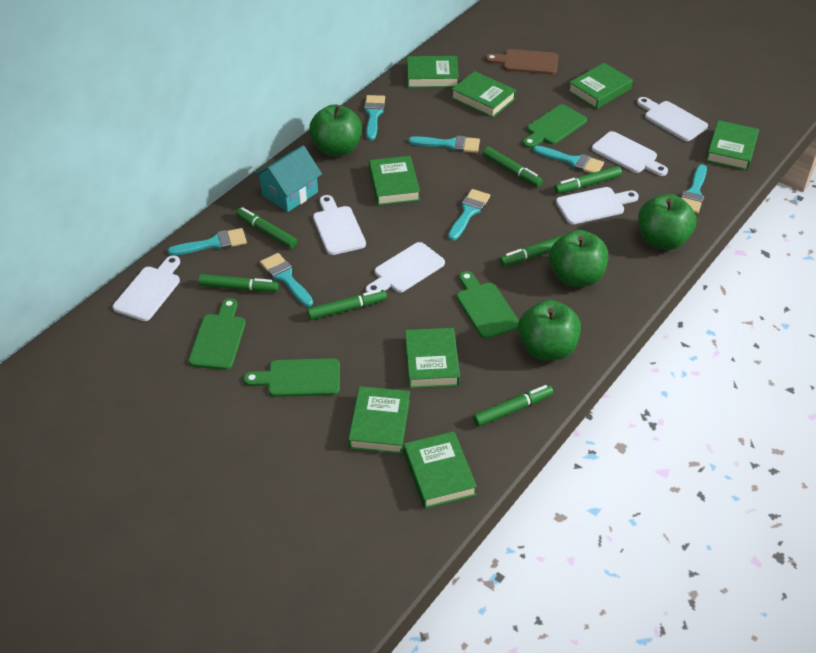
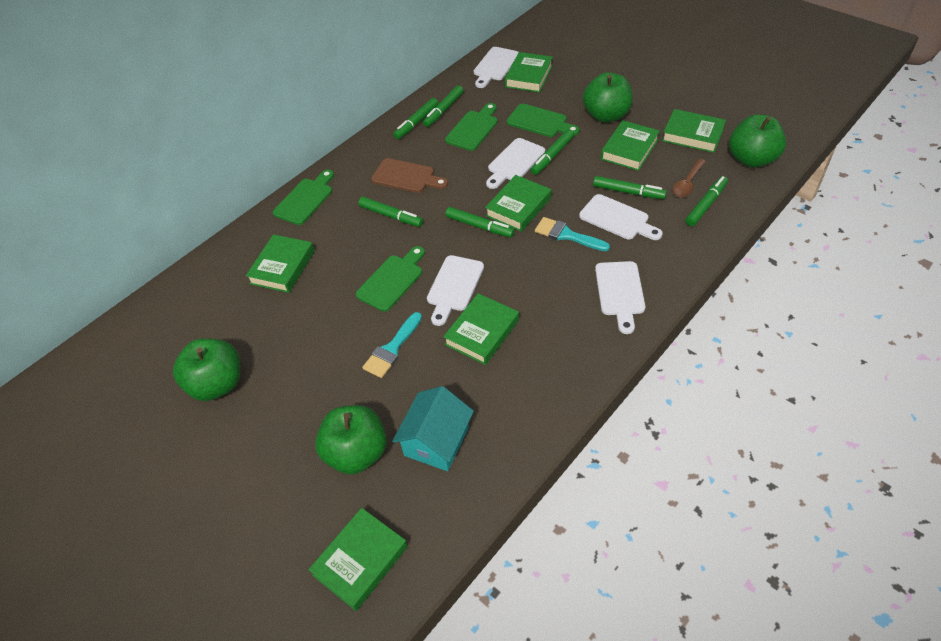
brown spoon: none = 0 -> [672,159,706,197] = 1
green book: [348,386,410,454] [369,156,420,205] [404,432,477,509] [405,328,460,388] [407,56,459,88] [451,71,516,118] [568,63,633,109] [706,120,759,170] = 8 -> [246,234,315,293] [308,508,408,611] [443,293,519,365] [485,175,551,232] [505,52,553,93] [601,120,660,171] [662,109,726,153] = 7
turquoise brush: [168,228,247,256] [260,253,313,307] [364,95,385,140] [408,136,480,153] [448,189,490,241] [533,146,604,173] [681,164,707,214] = 7 -> [362,312,422,378] [535,217,610,251] = 2
white cutting board: [113,256,180,321] [313,195,366,255] [366,242,445,293] [556,187,639,224] [592,131,668,176] [637,97,708,141] = 6 -> [427,255,484,326] [474,47,519,88] [486,138,545,189] [579,194,663,240] [595,261,645,334] = 5

